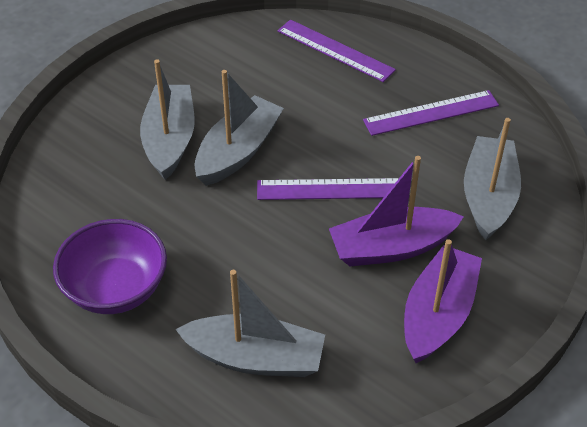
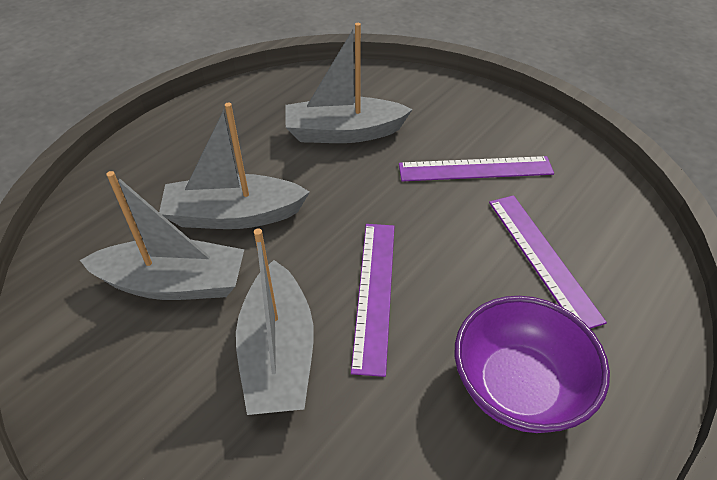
purple boat: [329,156,464,266] [404,239,482,363] = 2 -> none = 0

